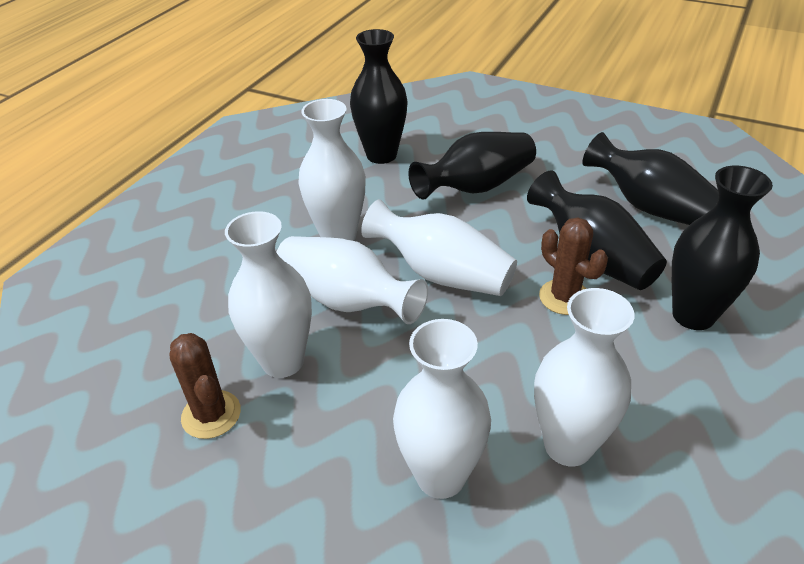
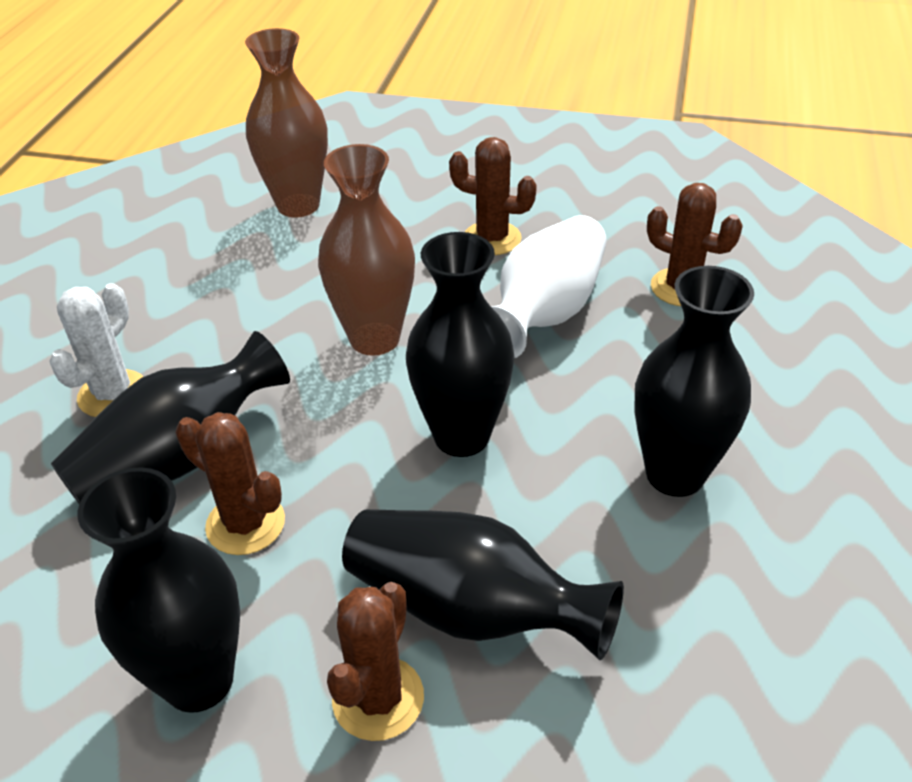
brown cactus: [170,333,241,439] [539,217,608,315] = 2 -> [176,412,285,555] [327,582,424,741] [449,137,537,255] [647,183,743,306] = 4
brown vase: none = 0 -> [245,28,328,217] [318,144,415,356] = 2
white cactus: none = 0 -> [49,283,143,417] = 1
white vase: [225,211,312,378] [276,236,428,324] [298,99,366,241] [361,199,517,296] [393,319,491,499] [534,288,634,466] = 6 -> [491,215,607,358] = 1

